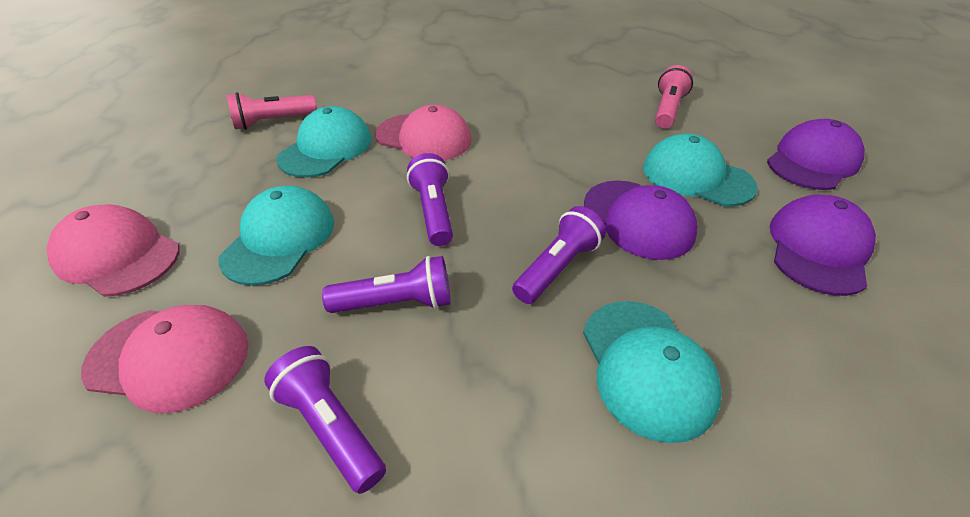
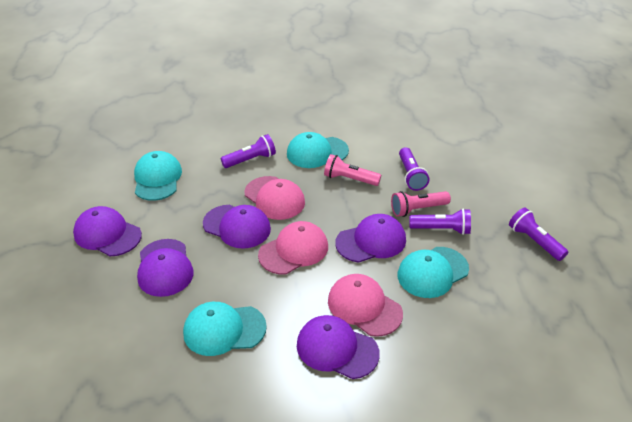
purple cap: [584,181,698,260] [767,119,865,190] [770,195,876,296] = 3 -> [73,206,142,256] [137,239,194,297] [203,205,271,249] [297,315,380,379] [335,214,406,263] = 5

